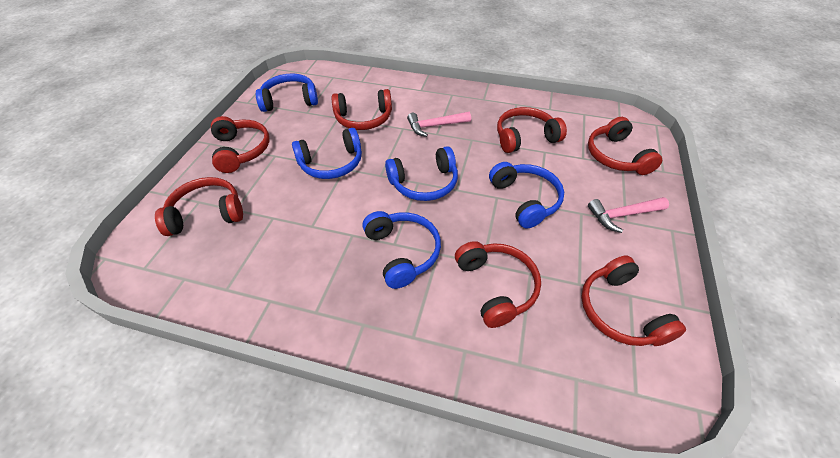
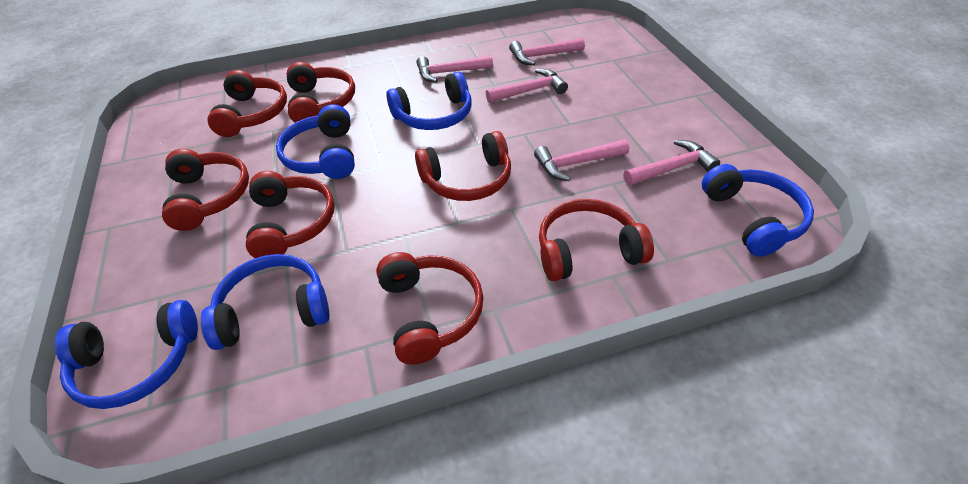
pink hammer: [407,112,471,137] [588,197,669,233] = 2 -> [416,55,493,83] [486,69,568,103] [509,37,585,65] [534,139,629,181] [623,140,720,186] = 5

